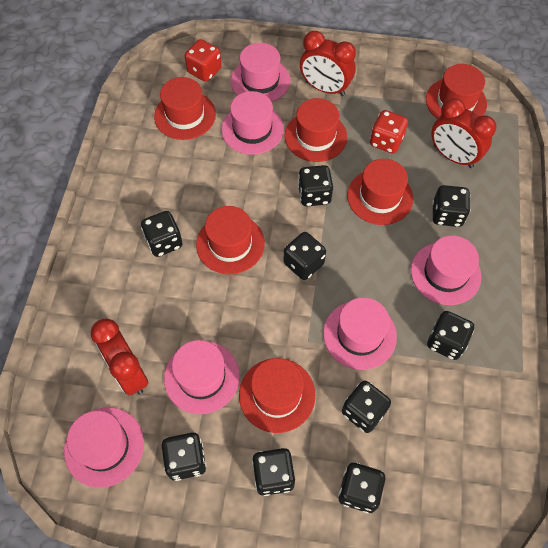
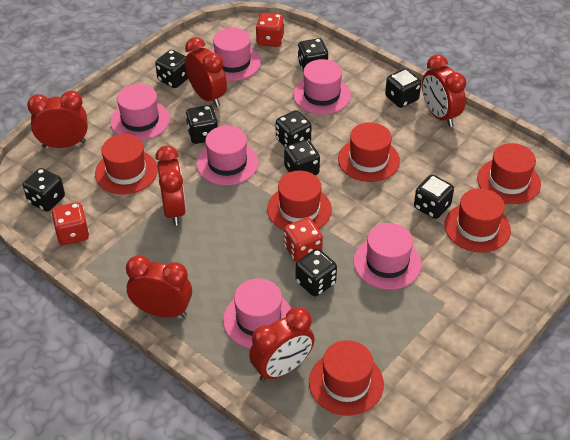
red clock: [91,318,148,395] [300,31,356,96] [431,98,496,168] = 3 -> [27,90,88,148] [126,255,192,317] [155,146,186,226] [185,37,227,107] [249,307,315,382] [422,54,466,127] = 6
red dice: [185,39,222,82] [370,110,408,153] = 2 -> [51,202,89,245] [256,13,284,47] [284,218,323,262] = 3

